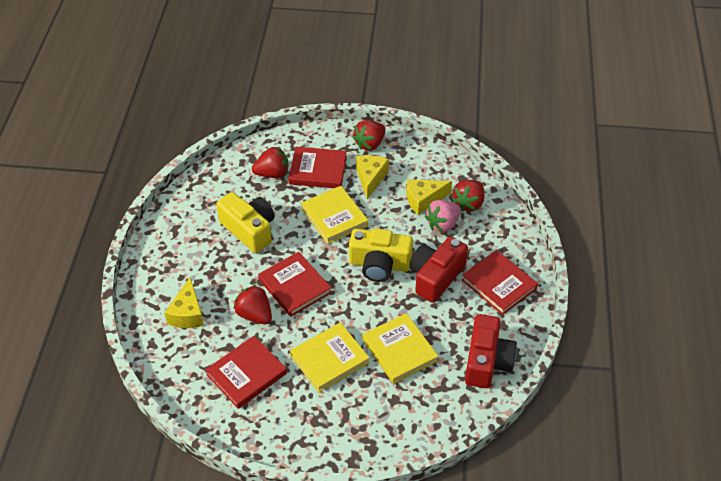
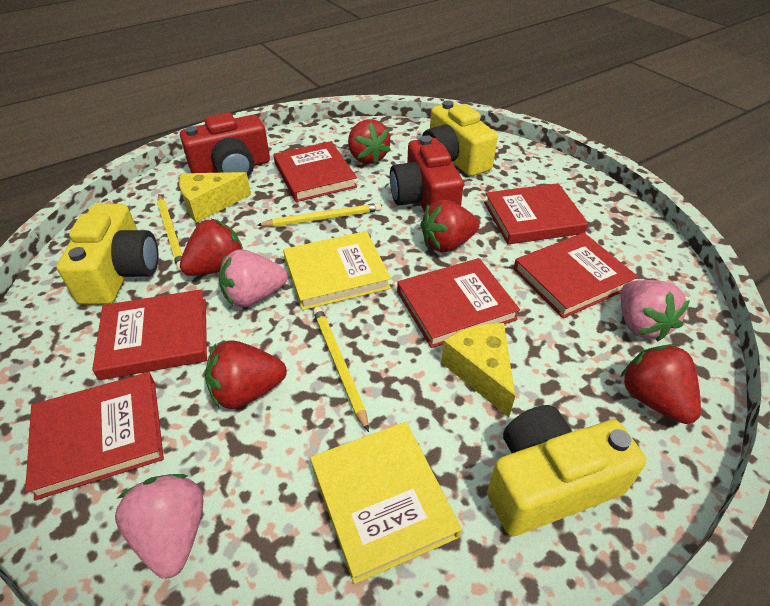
pink strawberry: [425,200,461,232] = 1 -> [115,474,203,579] [219,249,288,307] [621,280,690,342] = 3
red book: [205,336,287,409] [258,252,331,317] [288,147,347,188] [462,250,538,315] = 4 -> [25,372,164,500] [92,289,207,380] [274,141,357,202] [397,258,520,348] [484,183,588,244] [513,233,638,318] = 6
red strawberry: [234,285,272,324] [252,147,288,178] [352,120,386,151] [452,180,485,212] = 4 -> [180,219,243,276] [205,340,287,409] [348,119,391,165] [420,199,480,252] [621,344,701,424] = 5
yellow book: [290,322,369,393] [301,186,368,244] [363,313,438,384] = 3 -> [283,231,391,310] [310,422,461,584] = 2
yellow camera: [216,192,275,253] [349,228,413,282] = 2 -> [56,204,159,305] [422,100,498,176] [487,405,646,536] = 3
yellow cheese: [164,277,204,328] [356,155,389,199] [406,179,452,215] = 3 -> [179,172,251,223] [441,323,515,417] = 2
yellow pencil: none = 0 -> [157,195,182,271] [257,203,381,227] [313,307,369,432] = 3

